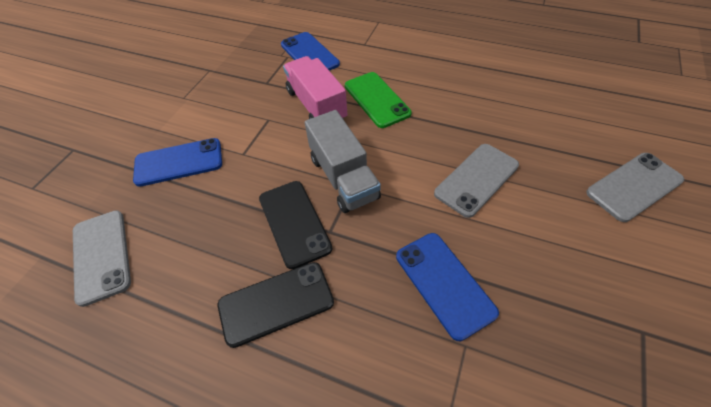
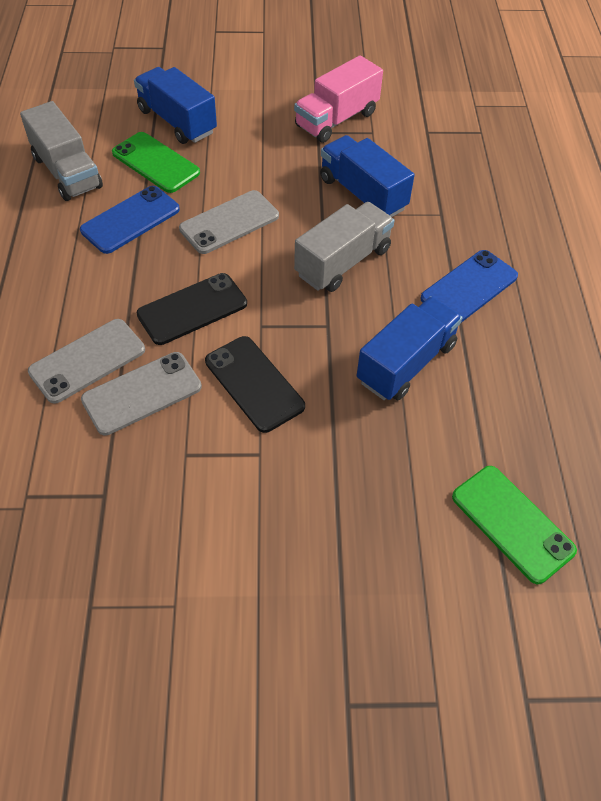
blue phone: [133,138,222,187] [281,32,340,71] [396,233,499,341] = 3 -> [80,186,180,254] [420,250,518,323] = 2
blue truck: none = 0 -> [134,67,217,144] [320,135,414,217] [357,296,462,400] = 3
green phone: [345,72,412,128] = 1 -> [112,132,200,193] [452,466,577,584] = 2
grey truck: [305,110,381,213] = 1 -> [20,101,103,201] [294,202,395,292] = 2

